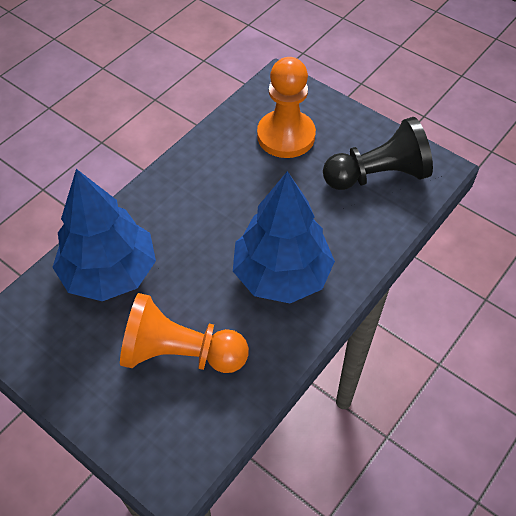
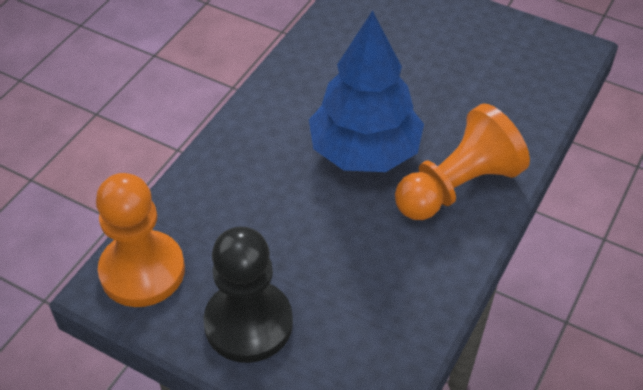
blue tree: [52,169,156,301] [233,171,335,304] = 2 -> [309,10,424,172] = 1

